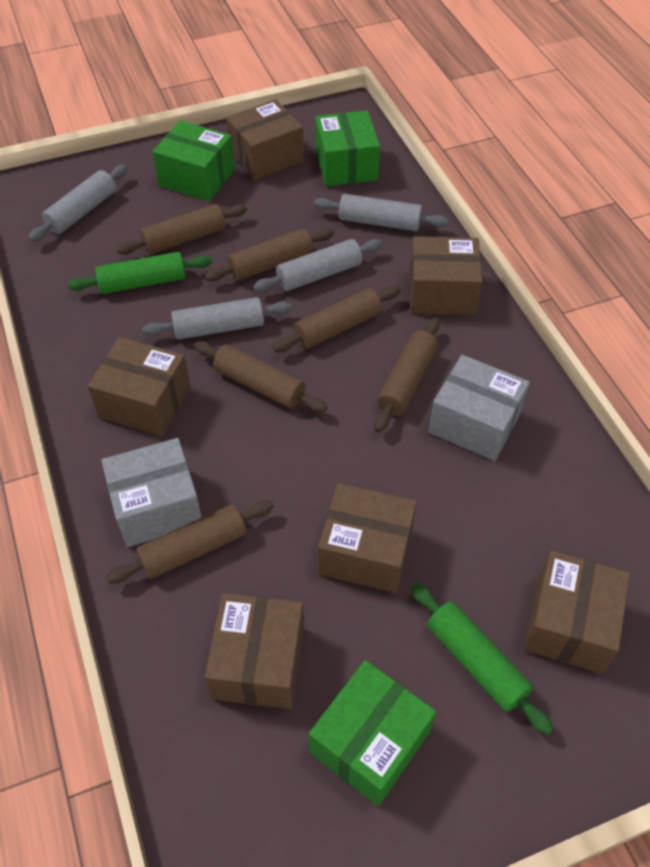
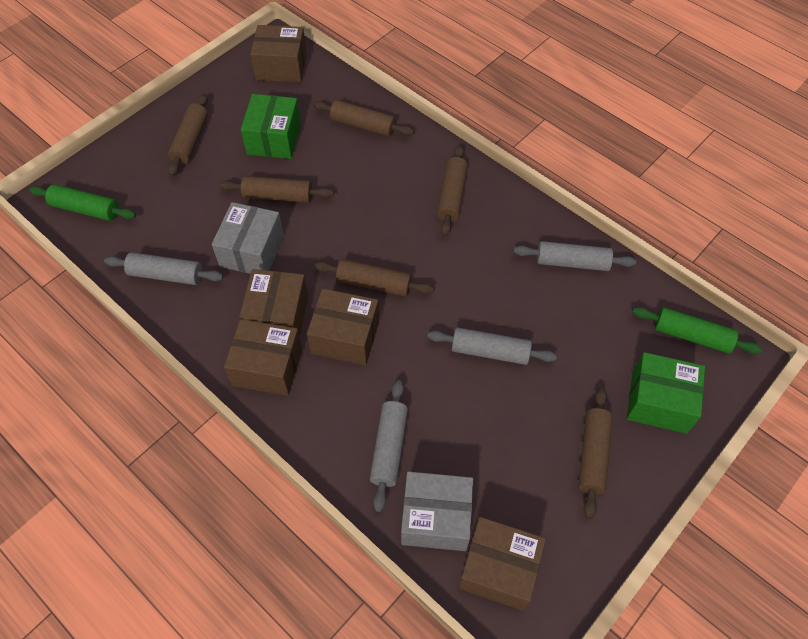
brown box: [88,337,191,436] [205,593,304,709] [226,99,304,180] [318,483,417,593] [409,236,483,315] [523,550,630,674] = 6 -> [224,319,302,396] [239,269,308,337] [250,25,307,83] [307,289,379,365] [459,517,546,611] = 5
green box: [152,120,235,201] [309,660,436,806] [315,110,380,186] = 3 -> [241,94,301,159] [627,352,705,434] = 2

